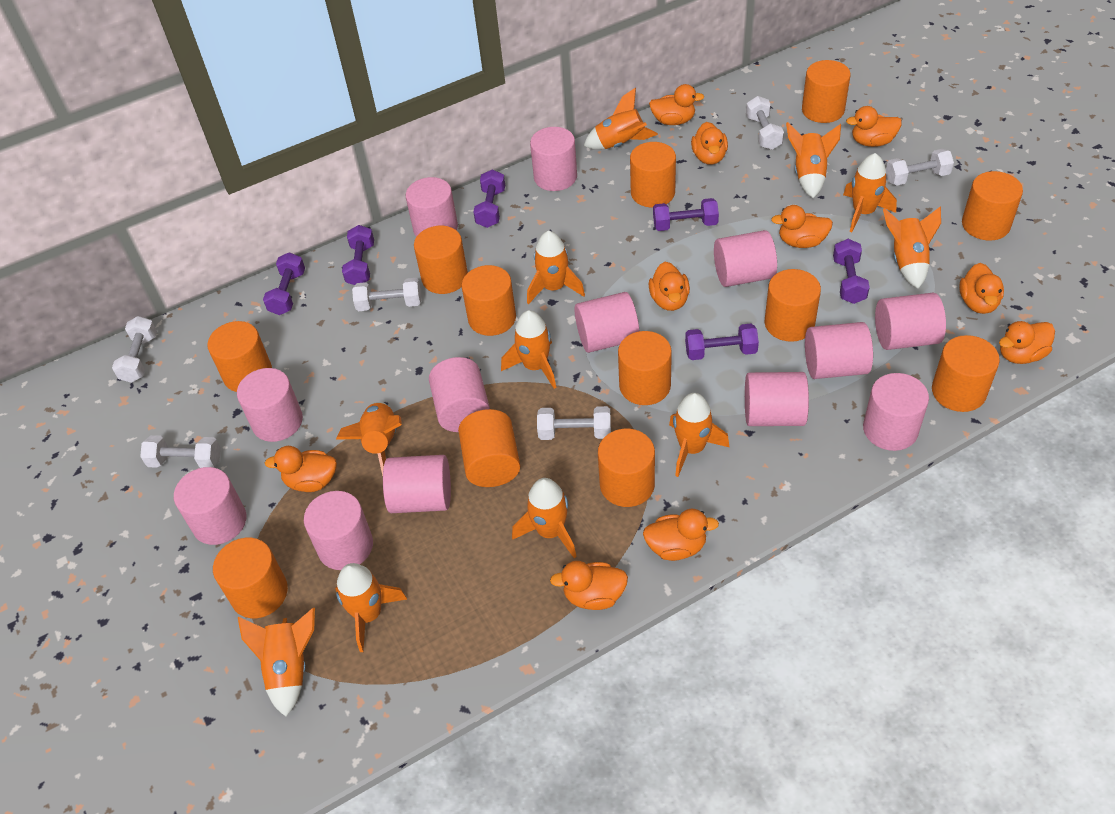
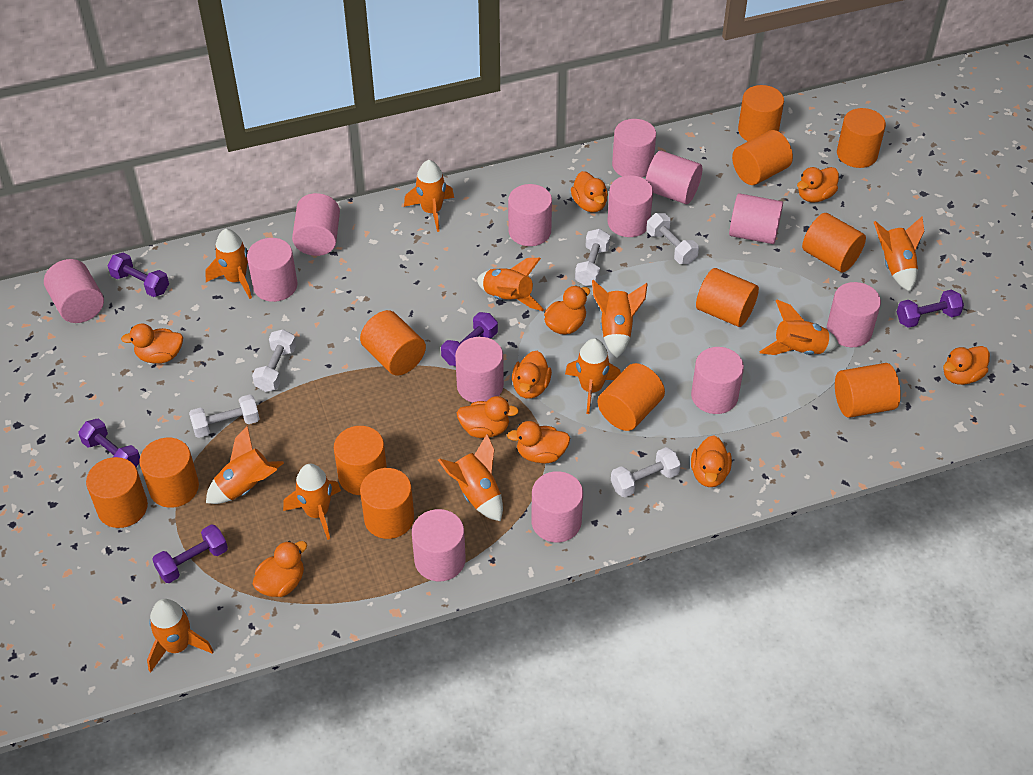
purple dumbbell: [263,252,305,315] [342,225,374,285] [473,169,505,228] [653,198,719,231] [685,324,759,360] [833,239,870,304] = 6 -> [78,418,140,467] [107,252,169,297] [152,524,228,583] [441,312,498,366] [897,290,964,328] = 5
white dumbbell: [112,316,157,383] [140,435,221,468] [352,278,421,311] [537,406,611,440] [746,96,784,150] [886,149,954,186] = 6 -> [189,394,260,438] [252,329,296,392] [575,229,610,286] [611,447,681,497] [646,213,699,264] = 5

